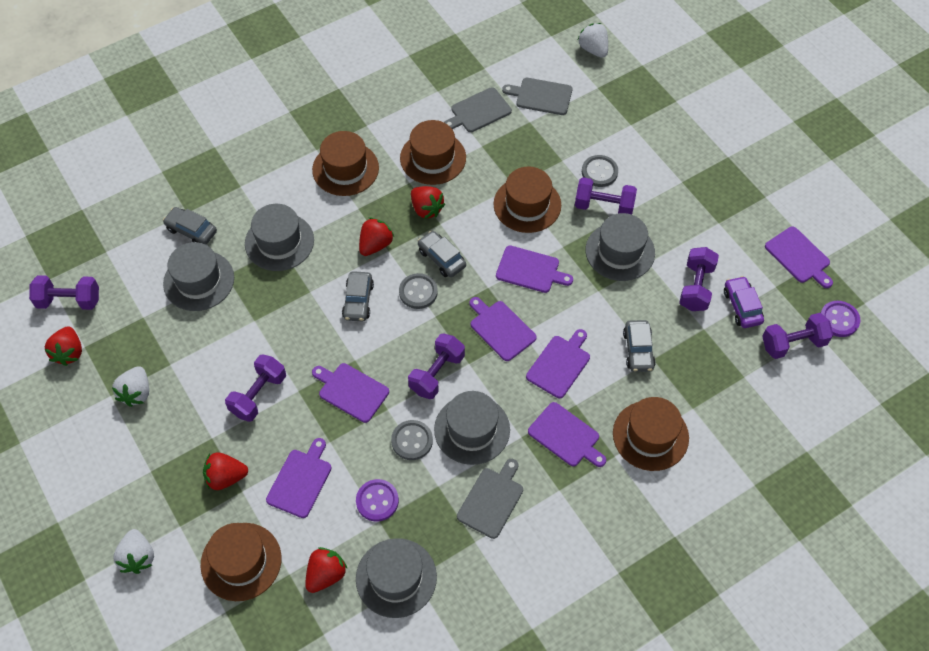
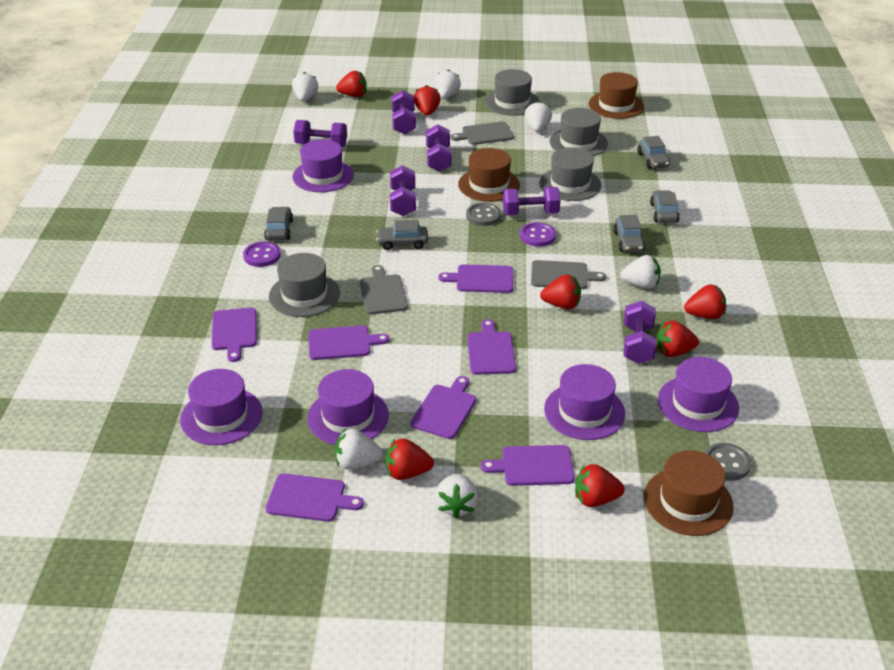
brown hat: [201,523,281,601] [312,131,379,196] [400,120,466,185] [493,167,561,233] [613,397,689,471] = 5 -> [458,148,520,202] [589,72,644,119] [644,450,734,536] = 3
grey button: [391,420,433,460] [399,273,438,309] [582,155,618,187] = 3 -> [466,203,501,226] [705,443,751,481] = 2
grey car: [163,207,217,245] [342,271,374,322] [418,231,466,277] [623,320,656,372] = 4 -> [264,207,293,240] [376,220,428,250] [613,215,645,252] [637,136,670,169] [650,190,680,223] = 5
grey hat: [163,242,234,311] [245,204,314,271] [356,538,437,618] [434,391,510,465] [586,213,655,281] = 5 -> [269,253,340,317] [485,69,539,116] [539,147,602,201] [549,108,608,156] = 4
purple car: [724,276,764,328] = 1 -> none = 0
purple hat: none = 0 -> [180,369,263,445] [293,139,354,192] [307,369,389,445] [544,364,625,440] [658,357,739,432] = 5
red strawberry: [45,326,82,366] [203,452,248,490] [305,547,347,593] [359,218,394,256] [411,186,445,219] = 5 -> [336,71,367,97] [385,438,434,480] [414,85,440,115] [540,274,581,309] [575,464,625,507] [656,321,699,357] [684,284,726,319] = 7
white strawberry: [112,366,149,407] [113,529,154,574] [578,23,608,58] = 3 -> [292,72,318,102] [335,428,383,470] [435,69,461,99] [435,473,478,519] [525,101,552,132] [620,255,661,289] = 6

